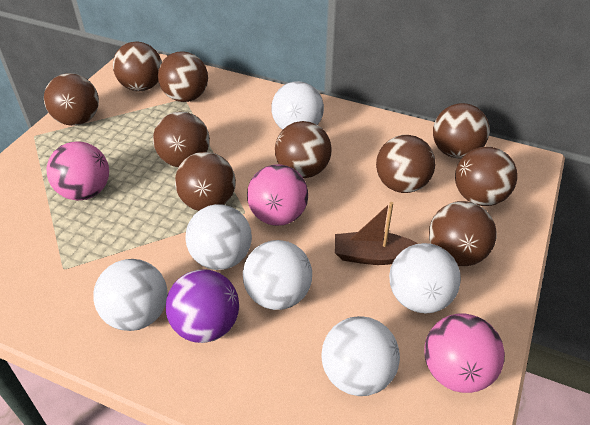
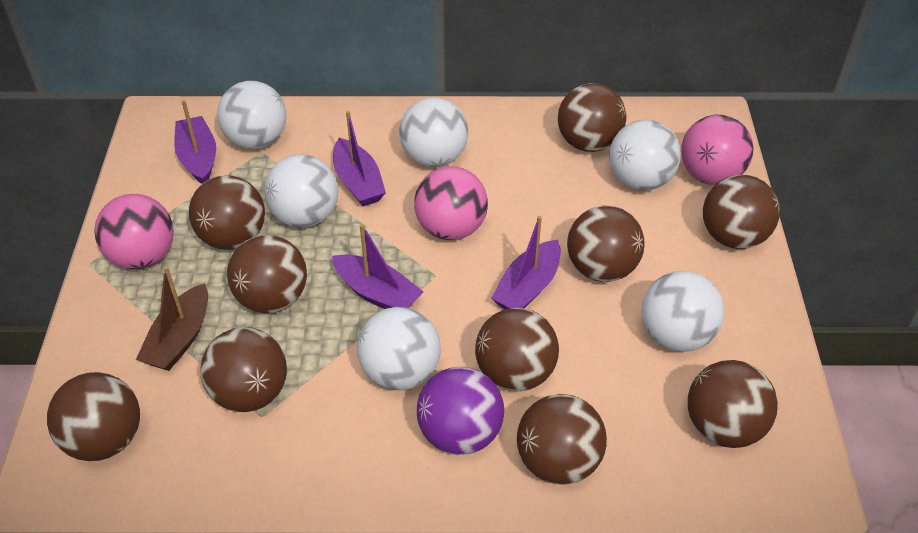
purple boat: none = 0 -> [174,100,216,184] [332,224,423,309] [333,111,386,206] [491,216,561,309] = 4

